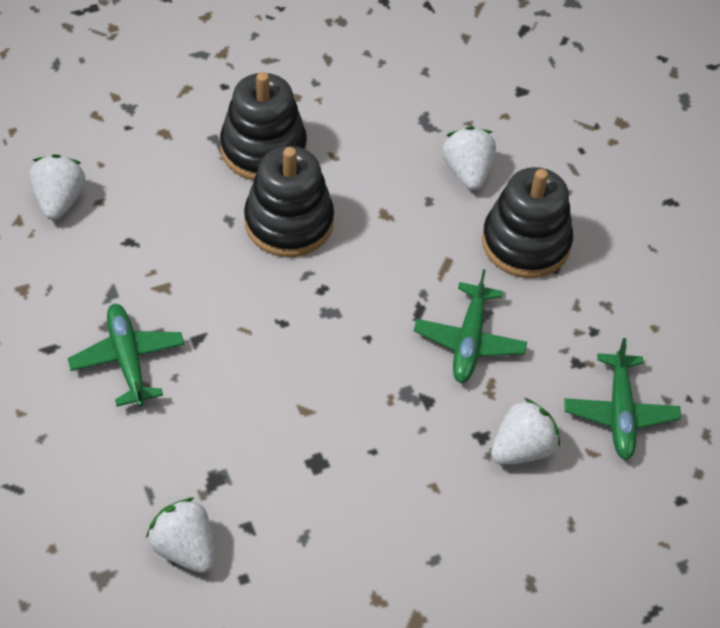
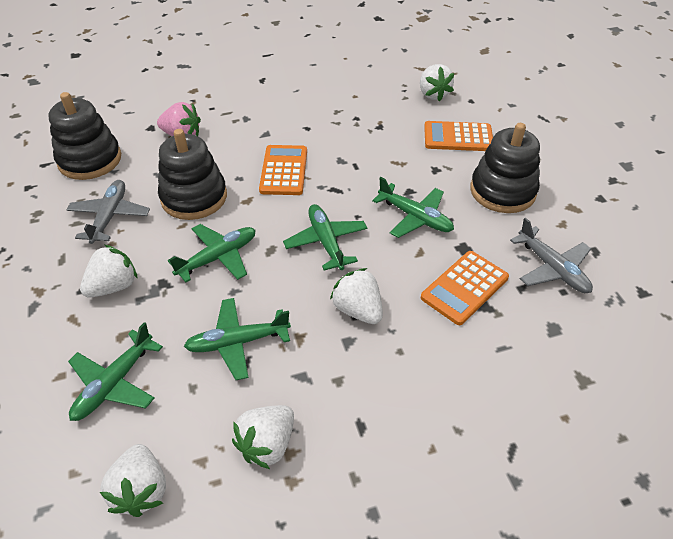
green plane: [68,304,185,407] [414,269,527,383] [564,338,681,460] = 3 -> [68,322,163,421] [168,224,255,283] [184,298,291,380] [283,204,367,271] [372,177,454,238] = 5
grey plane: none = 0 -> [66,180,150,244] [510,218,593,293] = 2
orange calculator: none = 0 -> [259,145,307,195] [421,251,509,325] [424,121,493,151] = 3
pink strawberry: none = 0 -> [157,102,201,136] = 1
white strawberry: [29,154,86,220] [146,497,215,573] [442,126,496,190] [491,398,560,465] = 4 -> [80,245,138,297] [100,444,166,517] [232,405,294,469] [330,268,383,324] [420,64,454,101] = 5

